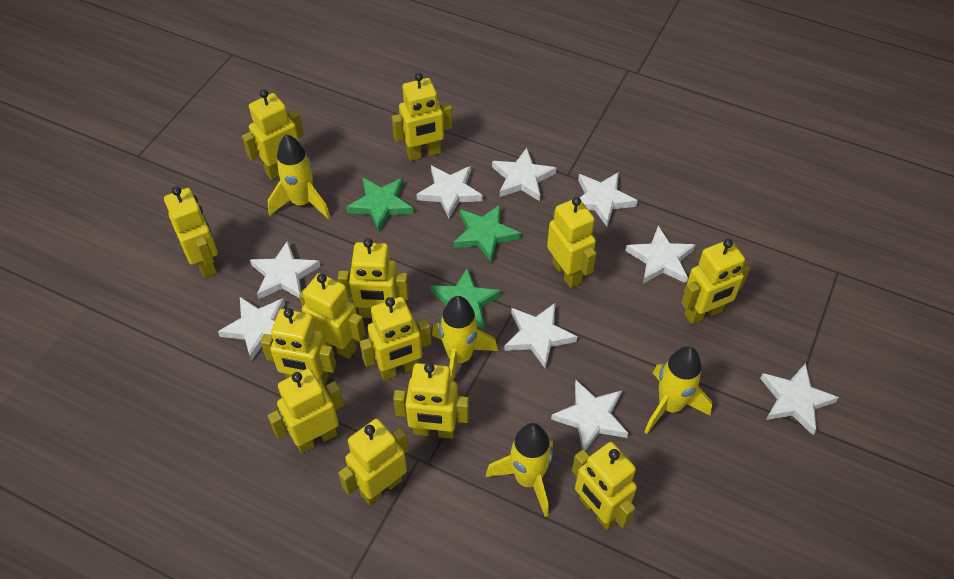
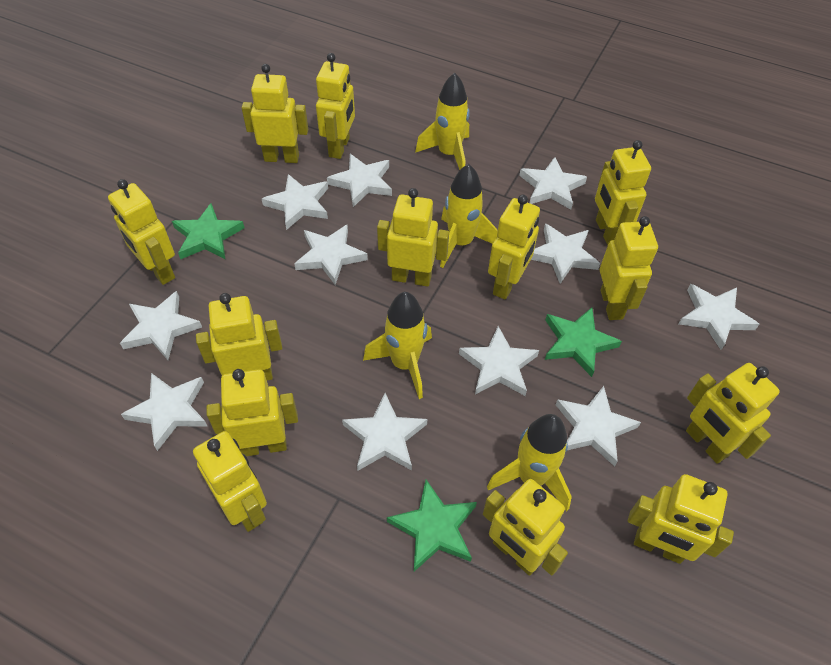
white star: [218,297,285,361] [250,240,321,299] [416,165,483,219] [492,148,557,201] [504,303,577,369] [551,380,628,451] [578,172,638,226] [626,226,695,284] [760,363,839,436] = 9 -> [120,291,202,360] [121,373,208,451] [262,174,328,230] [294,225,368,285] [327,154,392,207] [342,393,427,471] [459,326,539,396] [519,157,587,210] [531,223,600,284] [556,386,641,467] [679,284,759,350] = 11

